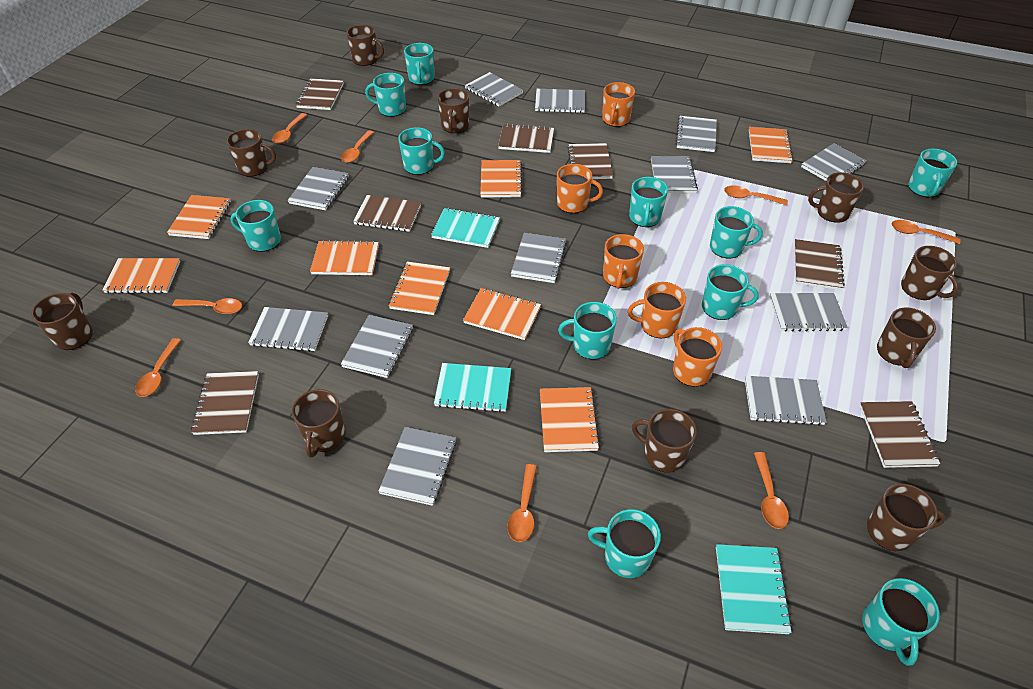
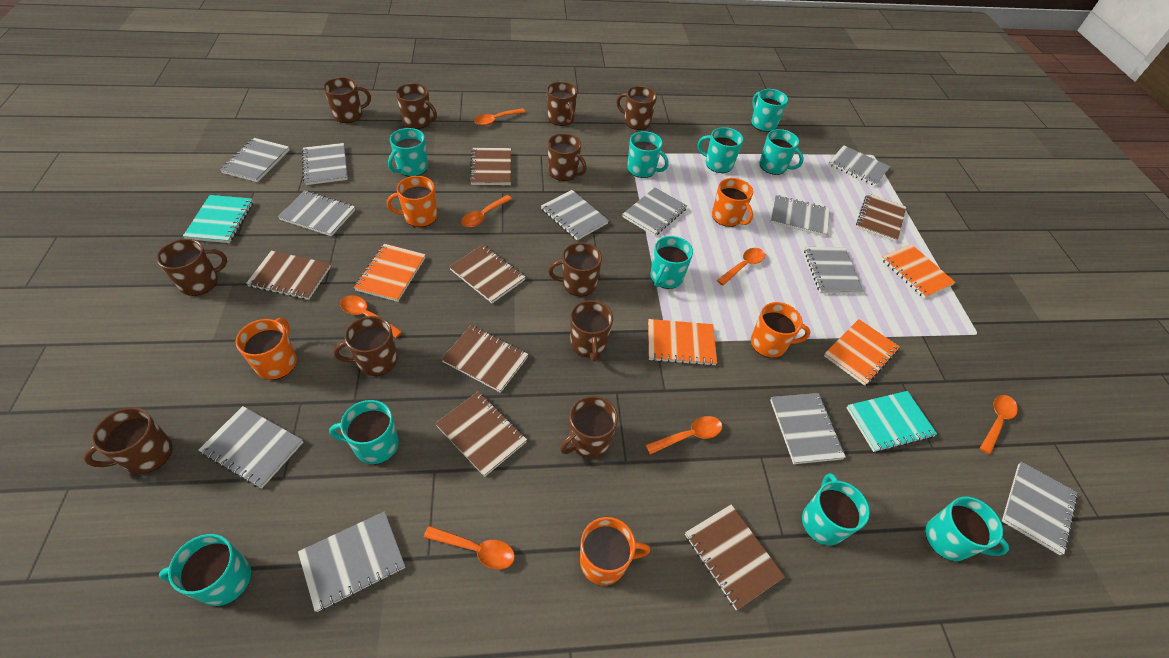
brown mug: [31,293,93,350] [226,129,276,177] [292,389,346,457] [346,25,384,66] [437,88,469,133] [632,409,697,472] [808,172,864,223] [867,484,946,551] [877,307,936,368] [901,246,959,300] = 10 -> [84,407,172,474] [156,239,227,296] [323,77,371,123] [334,316,397,376] [396,83,437,129] [547,82,577,126] [548,133,587,181] [548,242,602,296] [560,396,618,458] [570,300,613,362] [616,86,657,130] = 11
orange notebook: [102,258,180,294] [167,195,231,239] [310,240,379,275] [389,261,450,315] [463,288,541,340] [480,160,523,197] [540,387,600,452] [749,127,793,163] = 8 -> [354,244,426,302] [648,319,717,366] [824,319,900,386] [881,244,956,299] = 4
orange spoon: [135,338,181,397] [173,298,242,314] [272,113,307,144] [341,130,374,163] [507,464,537,542] [724,185,788,205] [754,452,789,529] [892,220,961,244] = 8 -> [340,295,402,338] [424,526,515,570] [461,195,512,227] [474,108,525,126] [645,416,722,454] [717,248,765,286] [980,395,1018,454] = 7
turquoise mug: [230,200,281,252] [365,73,406,117] [398,127,445,175] [404,43,435,85] [558,302,617,359] [588,509,661,578] [629,177,668,227] [702,264,759,320] [710,206,763,258] [862,578,940,666] [908,149,957,197] = 11 -> [159,534,251,606] [329,400,399,464] [388,128,428,177] [627,131,669,178] [650,236,693,289] [697,127,743,173] [751,89,788,132] [759,129,804,175] [802,473,870,545] [925,497,1009,561] = 10
turquoise notebook: [431,208,500,248] [434,363,511,412] [716,544,792,634] = 3 -> [183,195,253,243] [847,391,937,452] = 2

